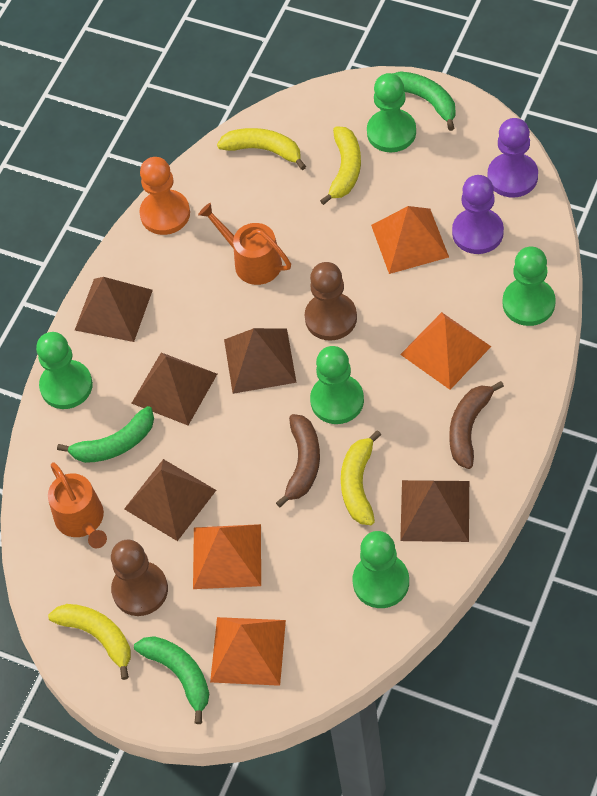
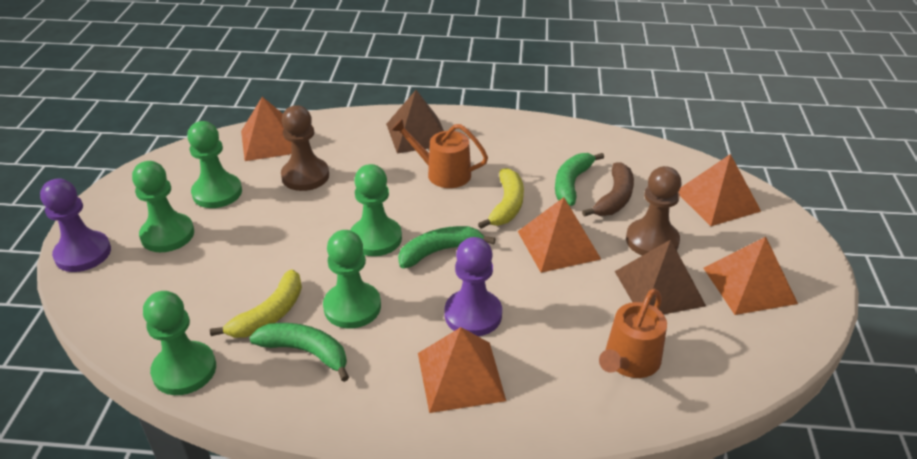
brown banana: [276,414,320,508] [449,381,504,469] = 2 -> [582,162,634,217] = 1
brown pyramid: [75,277,153,342] [124,459,216,541] [131,352,217,425] [224,328,297,394] [400,480,469,542] = 5 -> [386,90,444,153] [615,240,706,314] = 2
orange pawn: [139,157,190,235] = 1 -> none = 0
orange pyramid: [193,524,261,589] [210,617,286,686] [371,206,449,274] [400,312,491,390] = 4 -> [241,97,292,161] [418,327,506,413] [518,197,601,273] [679,154,761,226] [704,237,798,315] = 5
yellow banana: [48,604,131,680] [217,128,306,170] [320,126,361,205] [341,430,381,525] = 4 -> [210,269,302,338] [478,168,524,229] = 2

